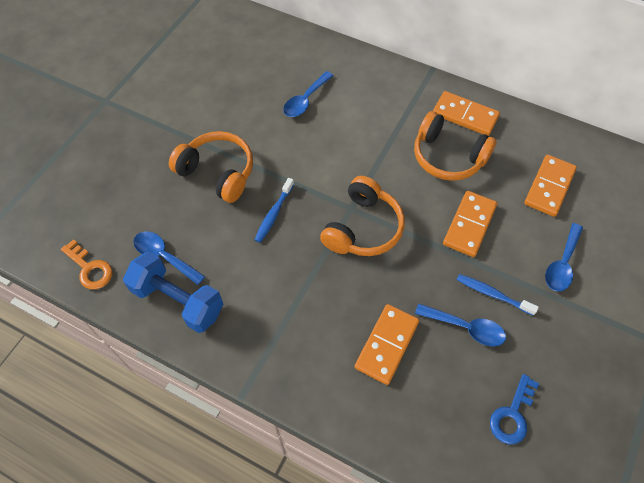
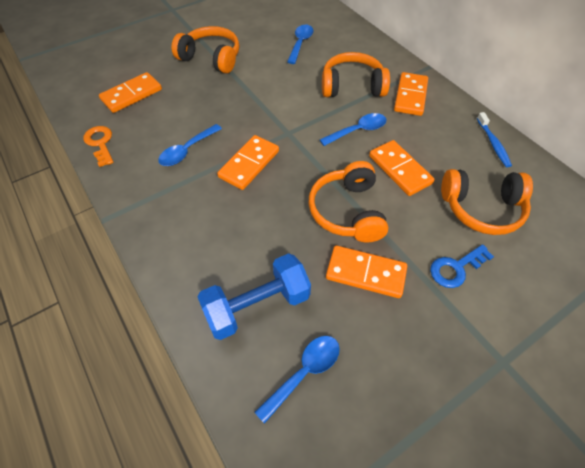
blue toothbrush: [255,178,294,243] [457,274,539,316] = 2 -> [477,112,512,167] = 1
orange domino: [355,304,419,385] [433,91,500,136] [443,191,497,257] [524,155,577,217] = 4 -> [99,72,162,113] [217,135,279,190] [326,246,407,298] [369,140,435,196] [394,72,428,116] = 5
orange headphones: [169,131,253,203] [320,176,405,256] [414,111,497,181] = 3 -> [172,26,239,74] [309,161,388,242] [322,52,390,97] [441,169,533,235] = 4

